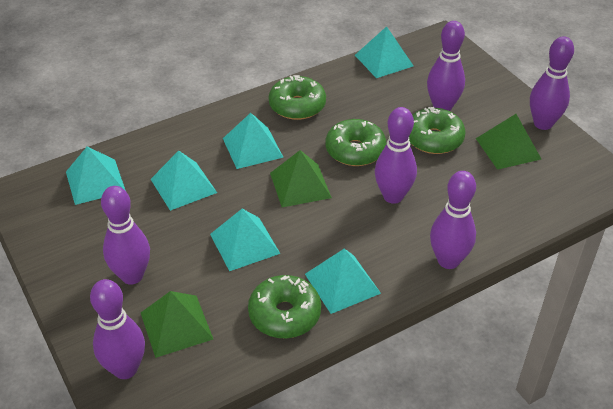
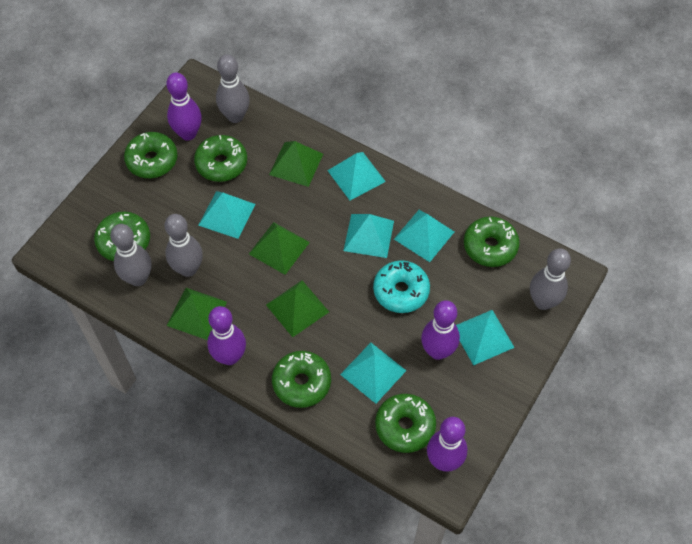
green donut: [248,275,321,338] [269,75,326,120] [326,119,386,166] [409,107,466,154] = 4 -> [94,212,150,261] [124,132,178,178] [194,135,247,182] [272,351,331,408] [375,394,436,453] [464,216,519,267] = 6
green pyramid: [141,291,213,358] [270,150,332,207] [476,114,541,170] = 3 -> [166,288,227,340] [249,222,310,275] [266,281,329,337] [269,141,323,187] = 4
grey bowling pin: none = 0 -> [110,224,151,286] [165,214,203,277] [216,54,250,123] [530,248,571,310] = 4
purple bowling pin: [90,279,145,379] [101,186,150,285] [375,107,417,204] [427,21,465,111] [430,171,476,269] [530,36,574,130] = 6 -> [166,72,202,141] [207,306,246,365] [421,300,460,360] [427,417,467,472] = 4
turquoise donut: none = 0 -> [373,260,430,313] = 1

